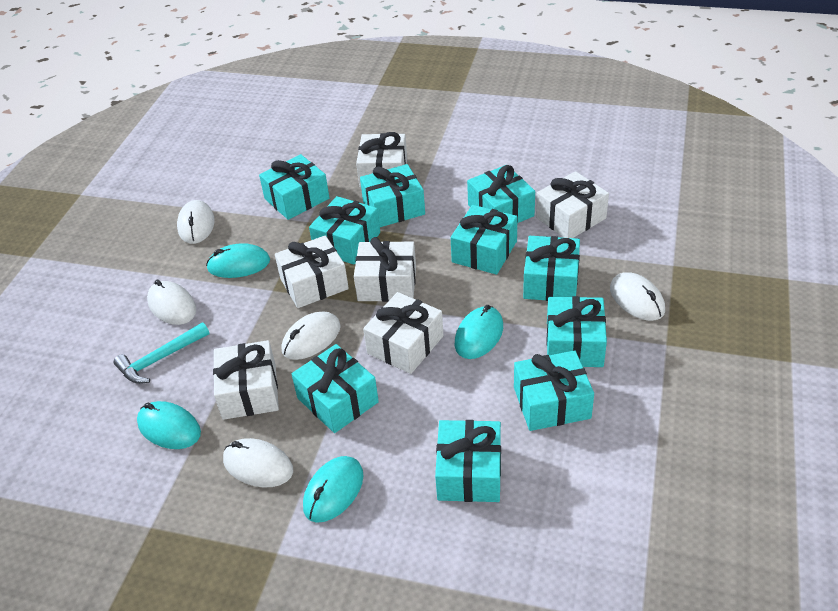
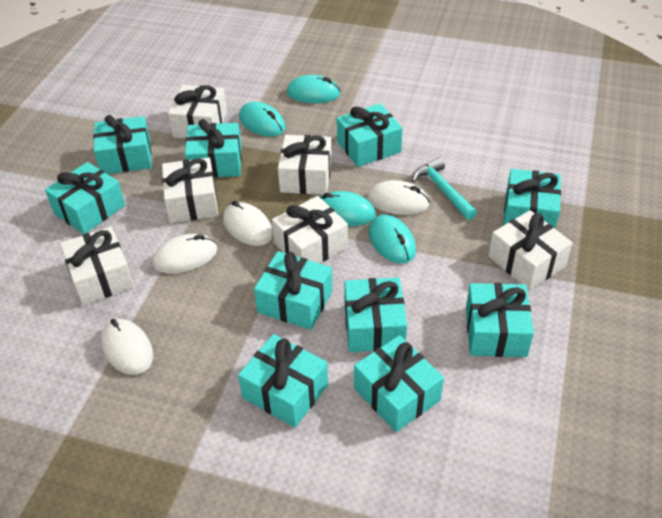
white mouse: [147,279,196,325] [177,200,215,244] [223,438,293,487] [282,312,341,360] [610,273,665,321] = 5 -> [101,319,153,375] [152,234,217,274] [223,201,273,246] [367,180,430,215] = 4

